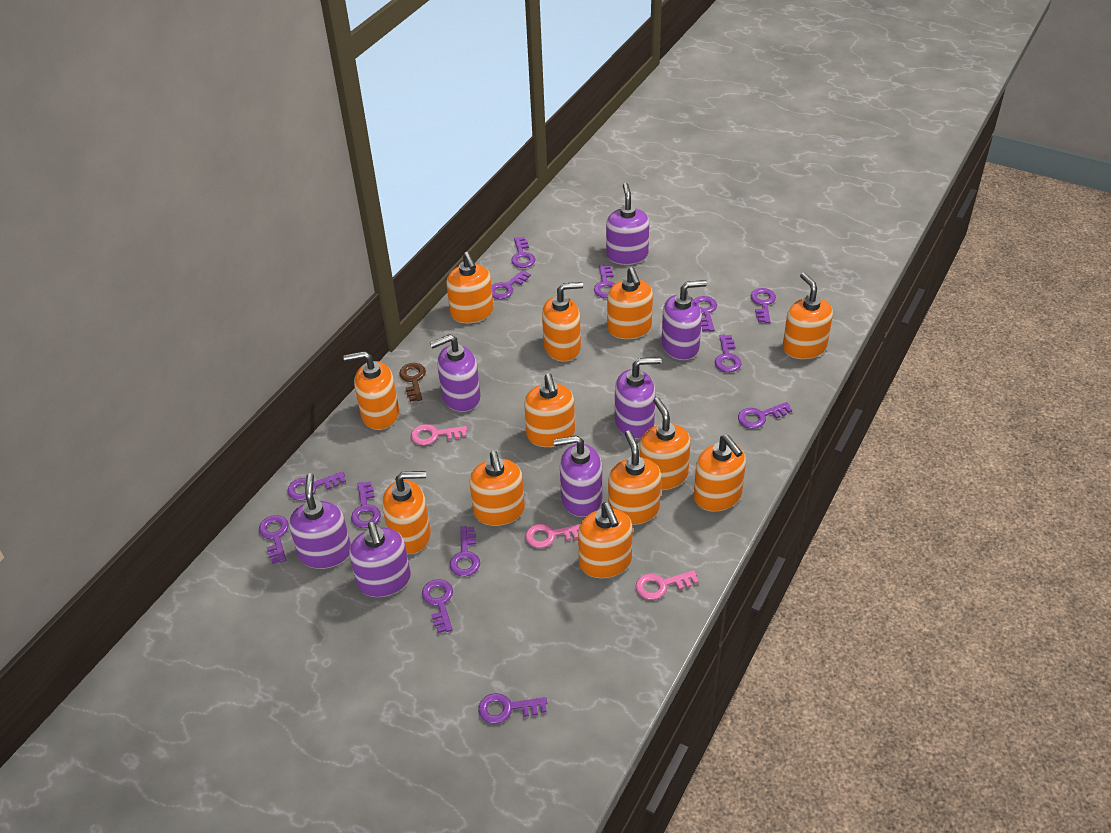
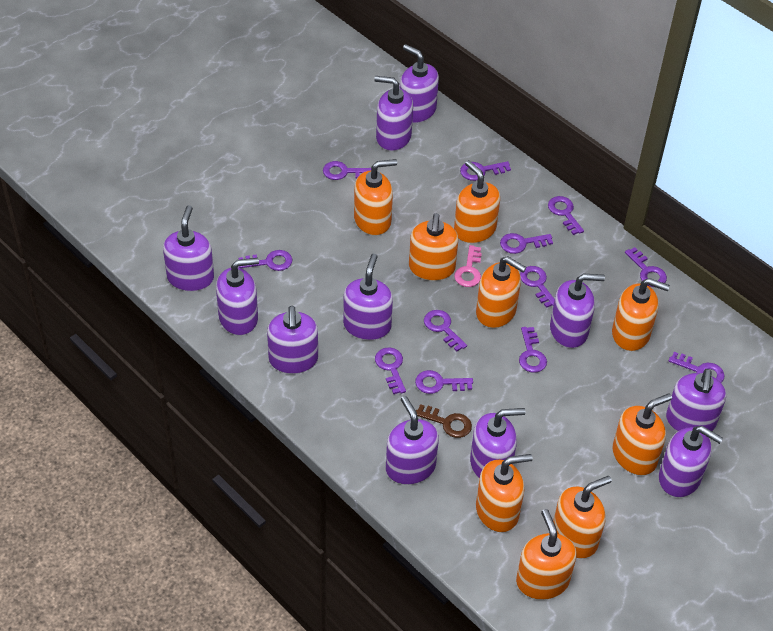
orange soap dispenser: [343,351,399,430] [382,471,431,554] [446,252,493,323] [469,451,525,526] [524,373,575,447] [542,282,583,362] [578,502,633,578] [607,267,653,339] [608,431,661,525] [639,398,691,490] [694,435,746,512] [783,272,833,359] = 12 -> [354,159,397,236] [409,213,458,281] [454,160,500,243] [476,256,527,328] [476,454,533,532] [516,509,577,600] [553,476,612,558] [612,278,670,351] [613,393,672,475] = 9
pink key: [411,424,467,445] [525,524,580,548] [636,570,699,600] = 3 -> [454,245,482,287] = 1
purple key: [259,515,289,564] [287,471,346,501] [351,481,381,528] [422,579,453,633] [450,526,480,576] [478,693,547,724] [492,270,531,299] [511,237,535,268] [594,265,615,298] [694,296,717,331] [715,335,742,372] [738,402,792,429] [750,288,776,323] = 13 -> [238,250,292,271] [323,161,371,180] [375,347,406,394] [415,370,473,394] [424,310,467,352] [460,161,511,181] [500,233,553,254] [519,327,547,373] [520,266,555,308] [548,196,584,235] [625,247,667,287] [668,352,725,383] = 12
purple soap dispenser: [289,473,351,569] [349,521,411,597] [430,334,481,412] [553,435,602,517] [606,183,649,265] [615,357,661,439] [662,280,707,360] = 7 -> [163,205,214,291] [216,258,259,335] [267,306,318,374] [343,254,393,340] [374,76,413,151] [386,396,439,485] [400,44,439,123] [470,408,525,479] [550,274,605,348] [659,426,723,497] [666,369,726,431] = 11

